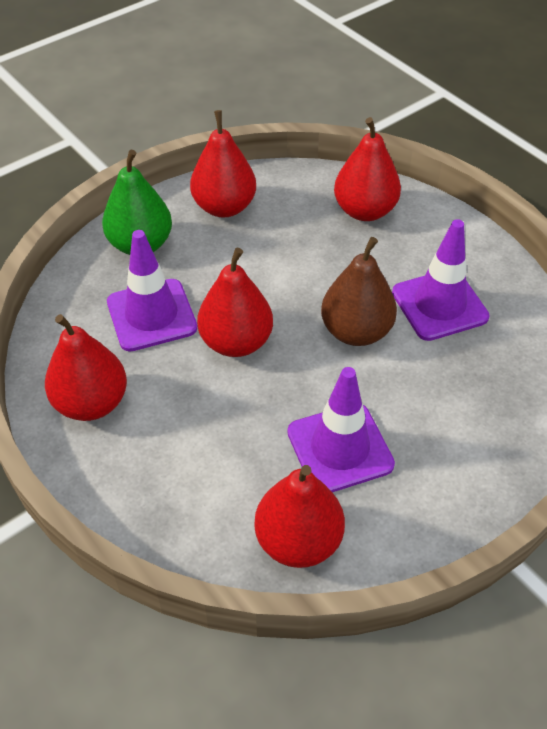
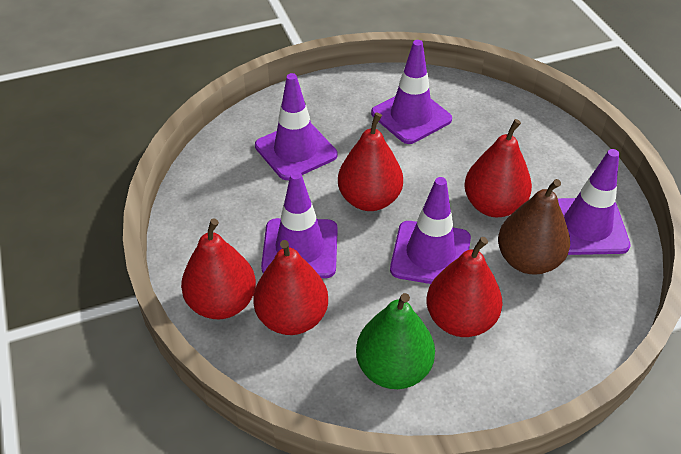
purple traffic cone: [107,230,197,352] [287,367,395,492] [392,219,490,341] = 3 -> [255,73,337,180] [261,171,338,278] [371,40,452,144] [390,177,471,284] [558,149,631,255] = 5

